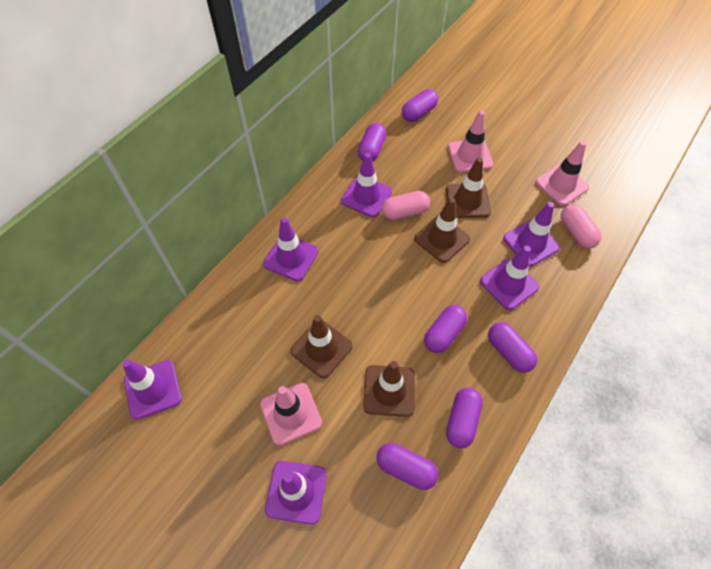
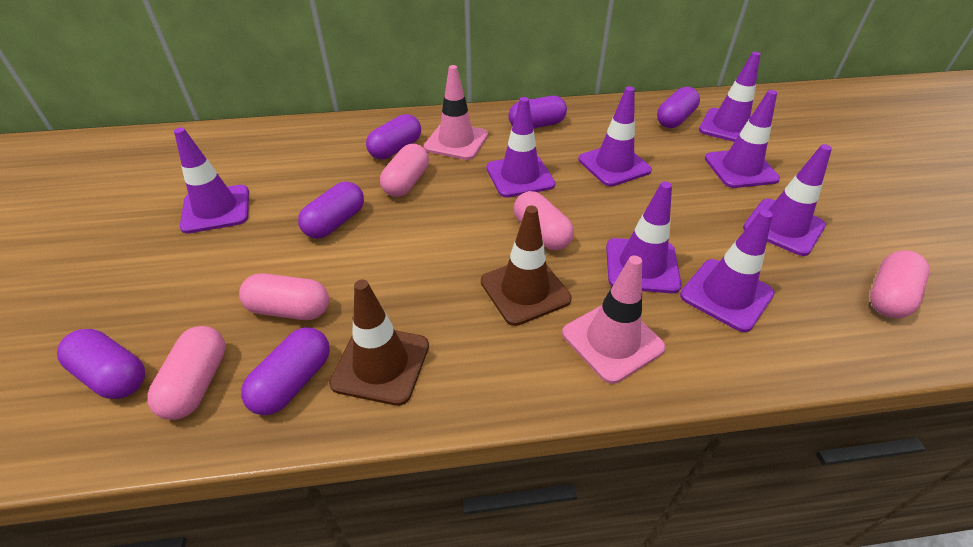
brown traffic cone: [290,315,353,378] [363,361,415,417] [414,198,470,263] [446,157,491,218] = 4 -> [329,280,429,406] [481,206,572,326] = 2
pink capsule: [382,191,430,220] [561,204,601,249] = 2 -> [147,326,226,420] [239,273,329,320] [380,144,429,197] [514,191,574,250] [870,250,929,318] = 5
pink traffic cone: [260,383,322,446] [448,110,494,173] [535,141,589,206] = 3 -> [424,65,488,160] [562,255,666,384] = 2
purple traffic cone: [122,360,182,420] [263,217,319,281] [265,461,327,525] [341,153,392,217] [480,246,539,310] [503,202,560,267] = 6 -> [174,128,249,234] [486,97,555,198] [578,87,652,186] [606,181,682,293] [680,210,775,332] [699,52,760,142] [705,90,780,188] [743,144,832,256] = 8

